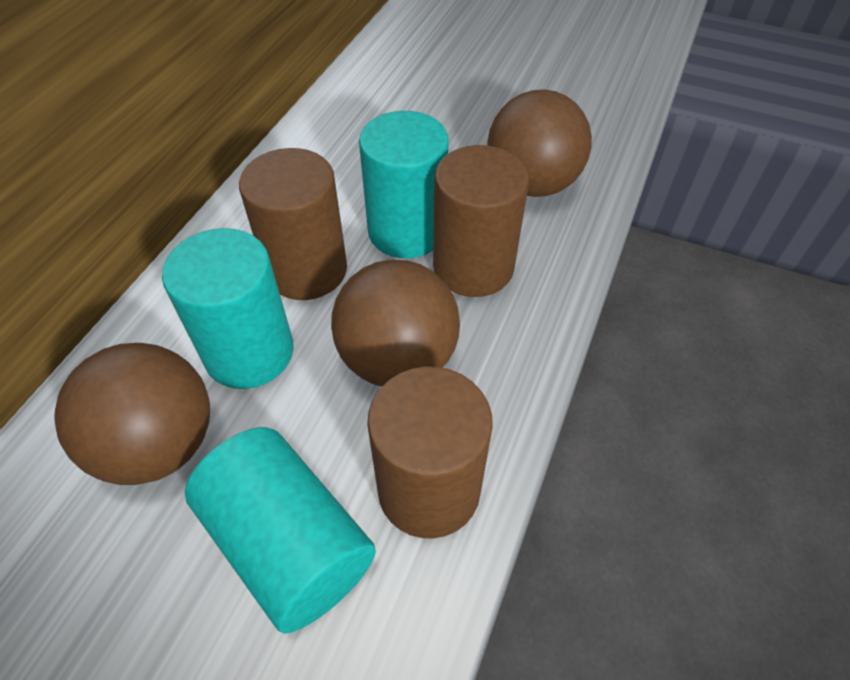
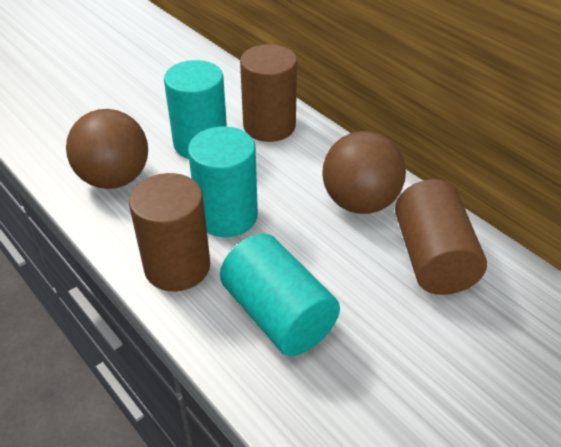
brown ball: [55,343,210,485] [331,260,460,387] [487,89,592,197] = 3 -> [66,109,148,189] [322,131,406,214] = 2

